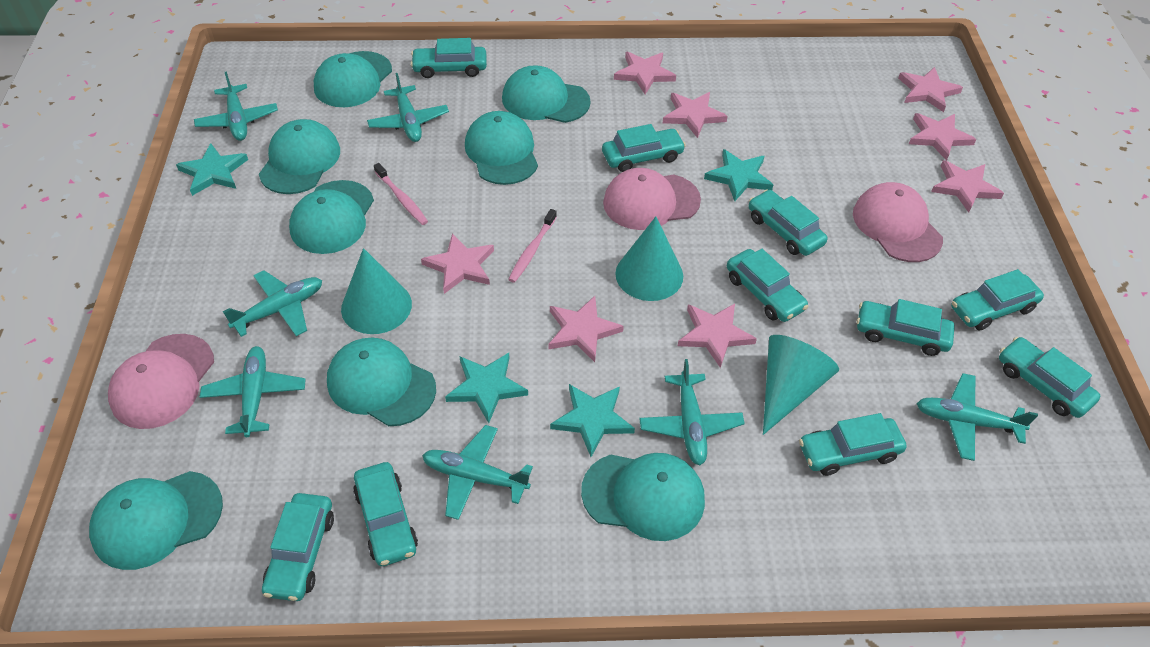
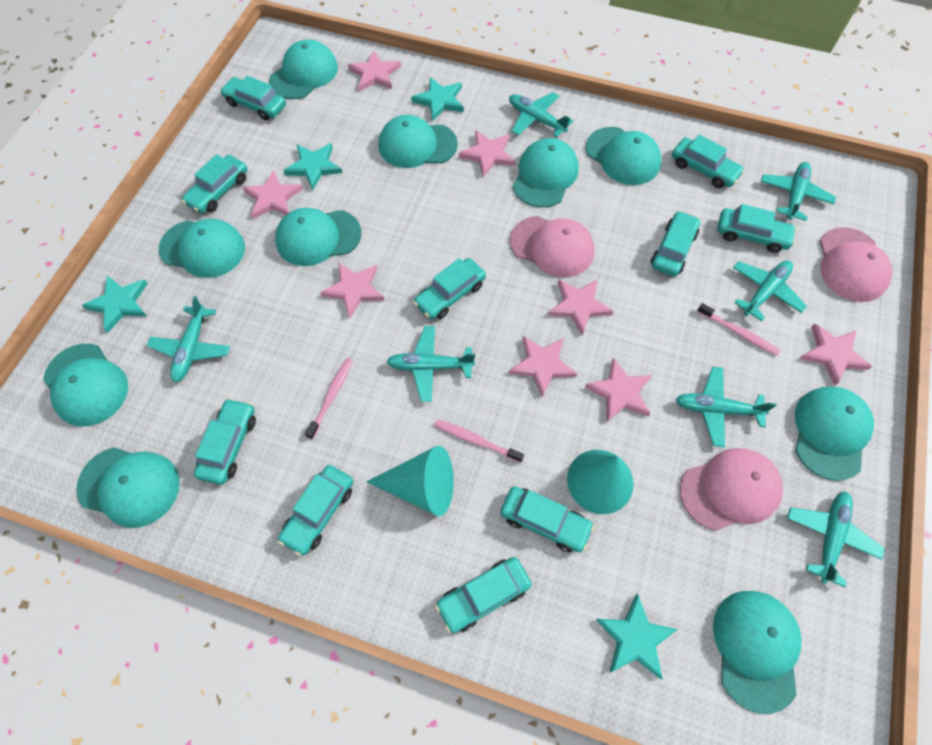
pink toothbrush: [374,163,428,225] [508,209,557,283] = 2 -> [305,358,353,439] [434,419,524,463] [697,303,780,356] = 3
turquoise cap: [89,471,223,570] [259,119,340,194] [289,180,374,254] [314,51,392,107] [327,337,436,426] [465,111,538,185] [502,65,591,123] [581,453,705,541] = 8 -> [43,344,128,427] [76,447,180,528] [159,219,245,278] [269,40,338,99] [275,208,361,266] [379,115,458,168] [513,138,579,207] [586,127,661,185] [713,591,802,714] [795,387,874,481] = 10
turquoise cone: [341,248,412,334] [615,217,683,301] [763,335,839,435] = 3 -> [366,446,454,516] [567,450,633,514] = 2

